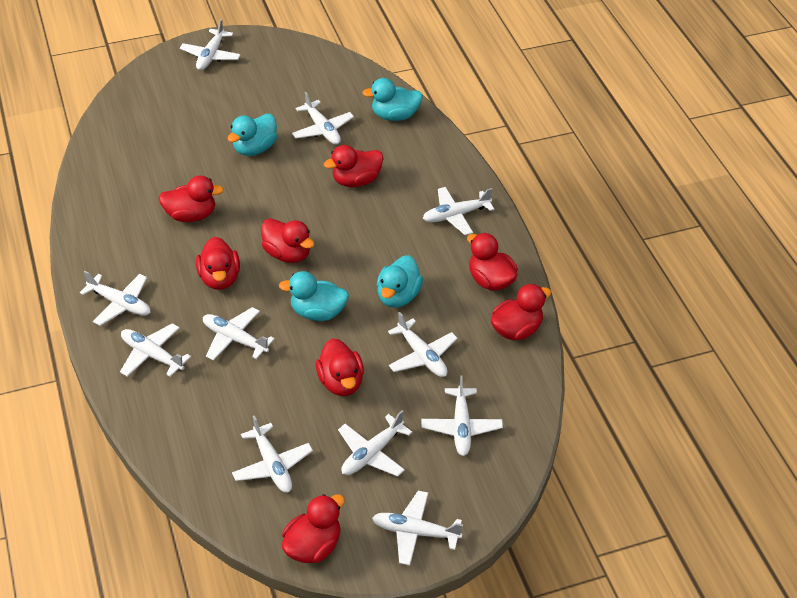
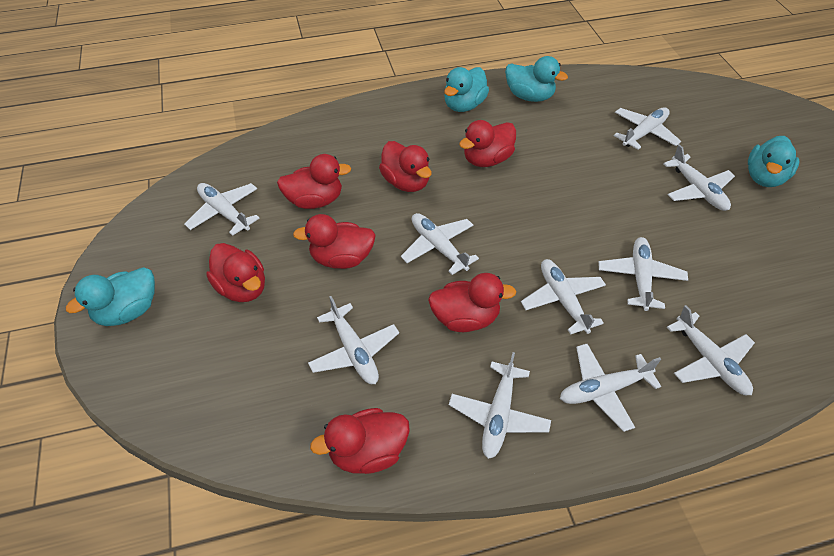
red duck: [159,176,224,222] [196,237,240,290] [261,218,314,263] [282,494,345,563] [316,338,364,396] [324,145,384,187] [467,233,518,291] [491,284,551,340] = 8 -> [206,243,265,302] [277,154,352,209] [293,214,376,269] [310,408,410,474] [379,141,432,192] [428,273,517,332] [459,120,516,167] = 7
white plane: [80,271,150,326] [120,323,191,377] [180,19,241,70] [203,307,275,361] [232,415,313,493] [292,92,354,144] [338,410,412,477] [372,491,463,565] [388,312,458,377] [421,375,503,456] [423,187,494,235] = 11 -> [184,183,260,236] [308,296,399,384] [401,213,479,275] [449,352,551,459] [521,259,606,335] [560,344,661,432] [599,237,688,311] [614,107,681,150] [663,144,735,211] [667,305,755,395] = 10

